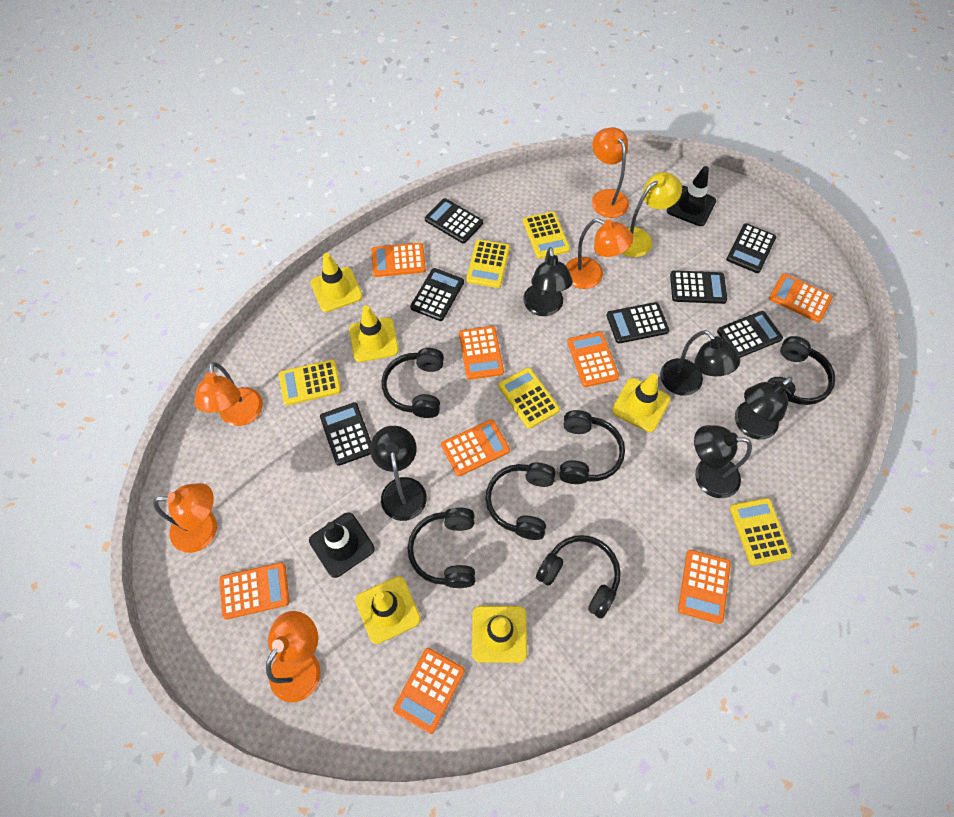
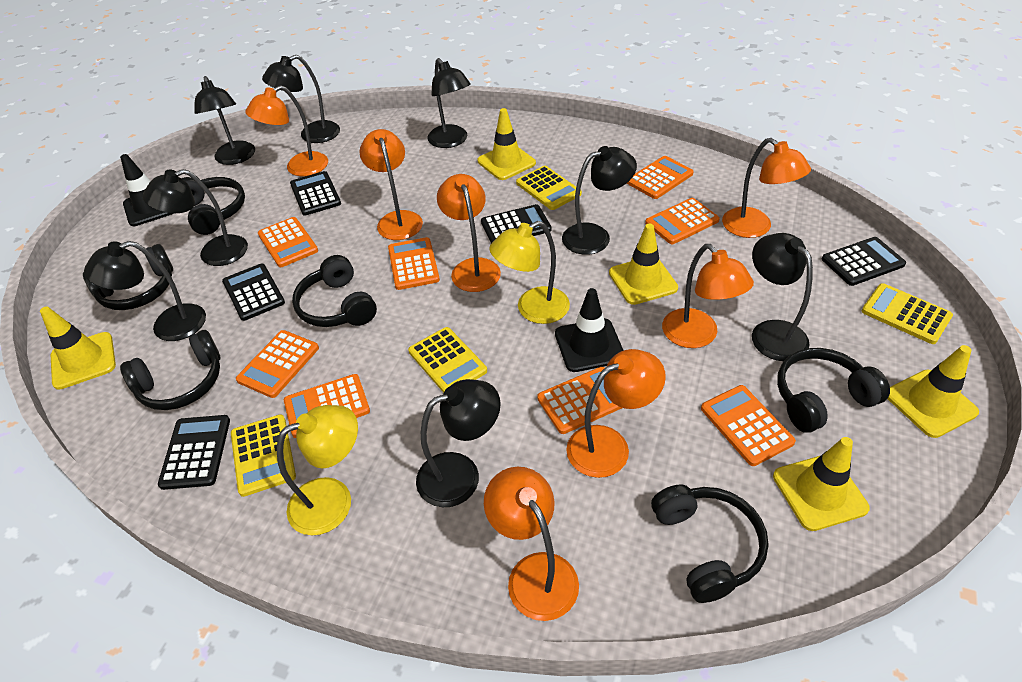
black calculator: [320,402,371,466] [410,268,464,321] [425,198,483,244] [607,302,669,343] [670,270,727,304] [717,311,783,358] [726,223,776,273] = 7 -> [158,415,230,490] [222,264,285,321] [290,171,341,216] [481,204,552,243] [822,237,906,286] = 5
black lamp: [370,426,427,521] [523,247,573,316] [660,330,740,396] [694,425,752,498] [735,377,793,440] = 5 -> [84,241,206,341] [143,169,248,266] [194,76,255,165] [262,55,340,143] [416,379,501,507] [427,58,471,148] [562,146,637,255] [752,233,813,361] = 8
orange lamp: [153,483,217,553] [194,362,263,426] [266,611,321,703] [566,218,633,289] [592,127,629,218] = 5 -> [246,85,328,176] [359,129,423,240] [437,174,501,292] [484,467,579,621] [566,349,666,478] [662,244,754,348] [722,138,811,238] = 7
yellow calculator: [279,360,341,406] [466,240,510,288] [498,367,560,429] [523,211,570,259] [730,498,792,566] = 5 -> [231,414,296,497] [408,327,487,393] [516,166,582,210] [862,283,953,344] = 4
yellow lamp: [622,172,682,257] = 1 -> [277,405,358,535] [489,221,570,324] = 2

